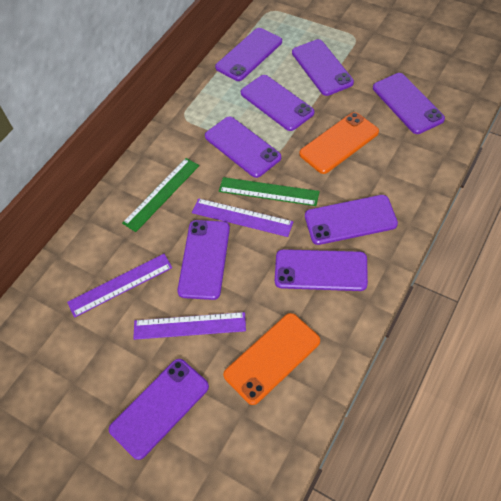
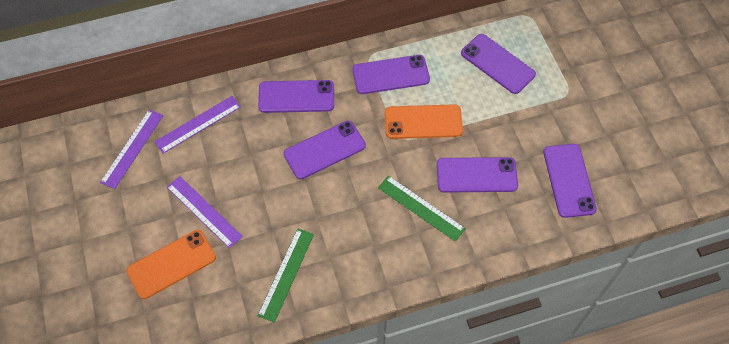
purple phone: [109,359,209,460] [177,220,230,300] [205,117,281,178] [215,28,282,81] [241,75,314,131] [275,249,368,291] [292,39,354,96] [305,195,398,245] [373,73,445,134] = 9 -> [258,80,334,113] [284,121,366,179] [352,55,430,94] [437,157,518,193] [461,34,536,94] [543,144,597,218] = 6

